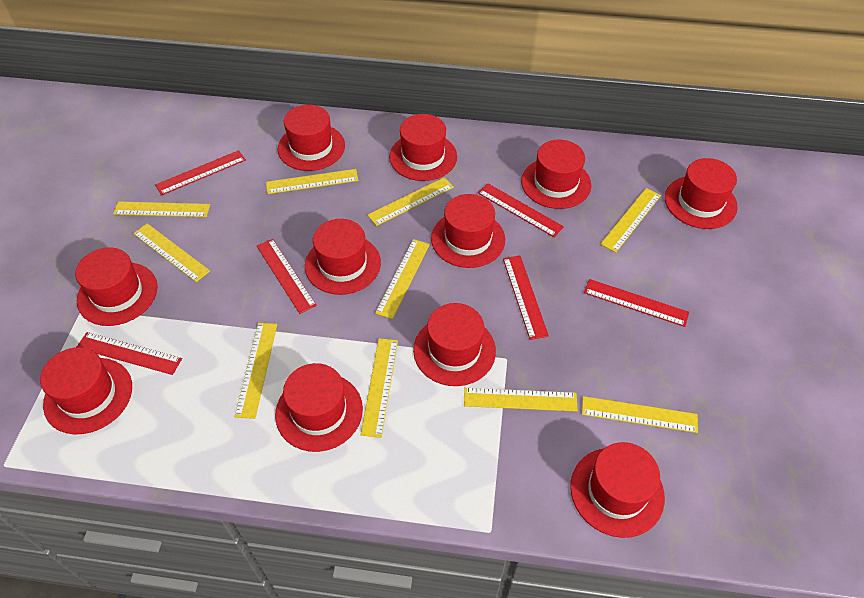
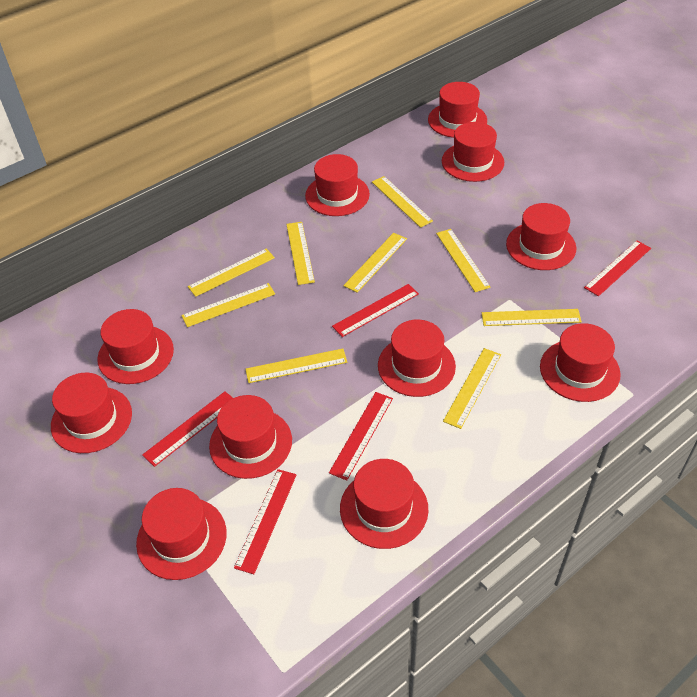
red ruler: [77,332,182,375] [155,150,246,195] [257,239,317,314] [478,183,564,237] [503,256,549,340] [584,279,689,327] = 6 -> [142,391,233,467] [234,469,297,574] [329,392,393,481] [332,284,419,337] [584,241,651,296] = 5
yellow ruler: [113,201,210,217] [133,223,210,282] [235,323,277,419] [266,169,359,194] [361,338,398,438] [367,177,454,226] [375,239,430,319] [464,388,578,412] [582,396,698,433] [600,188,661,253] = 10 -> [181,283,275,327] [188,249,275,297] [245,349,347,383] [286,222,315,285] [343,233,407,293] [372,176,433,228] [436,229,491,292] [443,348,501,429] [482,309,582,326] = 9

